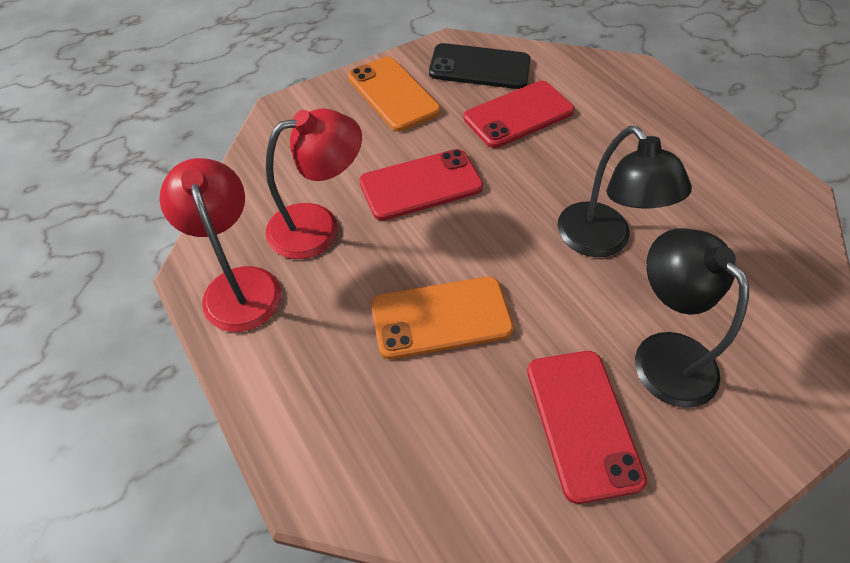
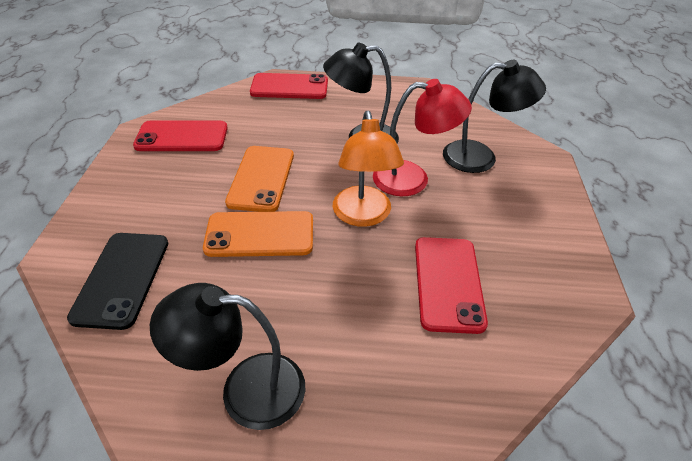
black lamp: [558,126,692,257] [635,228,749,408] = 2 -> [150,283,306,430] [323,43,399,144] [443,60,546,173] = 3
orange lamp: none = 0 -> [333,111,404,227] = 1
red lamp: [159,158,281,332] [265,108,362,259] = 2 -> [373,79,472,196] = 1

